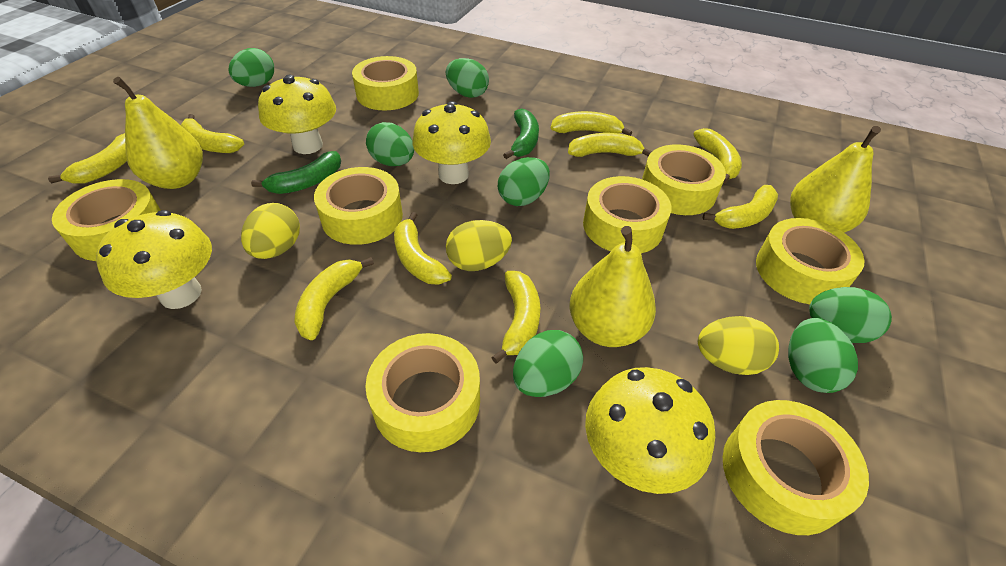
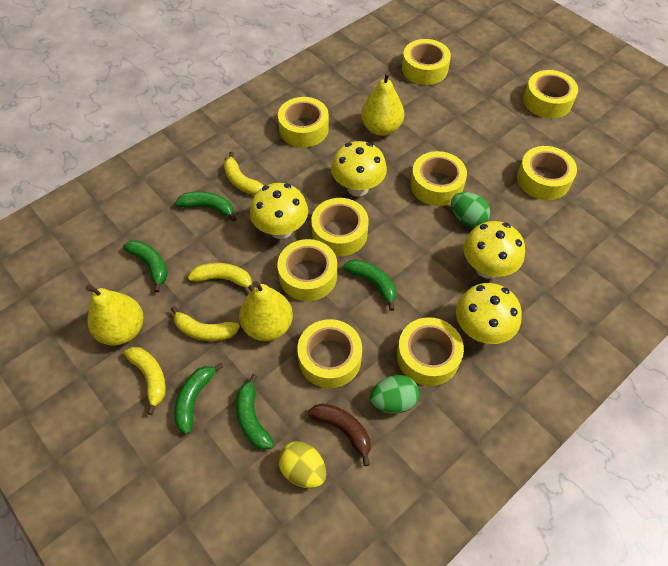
brown banana: none = 0 -> [308,403,371,466] = 1
green banana: [251,151,341,194] [503,108,539,159] = 2 -> [123,240,167,292] [174,363,223,434] [175,191,237,221] [236,374,274,450] [343,259,396,311] = 5
green egg: [229,48,274,87] [366,122,414,166] [446,58,489,98] [498,157,550,206] [513,330,583,397] [788,318,858,393] [809,287,892,343] = 7 -> [370,375,419,414] [451,192,490,228] = 2
yellow banana: [48,133,127,184] [181,114,244,153] [294,257,374,340] [394,212,452,285] [491,271,540,363] [551,111,632,136] [568,133,652,157] [693,128,742,184] [703,185,778,229] = 9 -> [124,347,166,415] [171,306,240,341] [188,263,254,291] [224,152,264,195] = 4
yellow egg: [241,203,300,259] [446,220,512,271] [698,316,779,375] = 3 -> [278,441,326,489] = 1
yellow tape: [52,179,161,261] [314,167,403,245] [352,56,419,110] [365,333,480,452] [583,176,671,253] [642,144,726,215] [723,400,869,535] [756,218,865,304] = 8 -> [277,239,337,301] [278,97,329,147] [297,319,362,388] [311,198,369,256] [397,317,464,386] [402,39,451,85] [410,151,467,206] [517,146,577,200] [523,70,578,118] = 9

